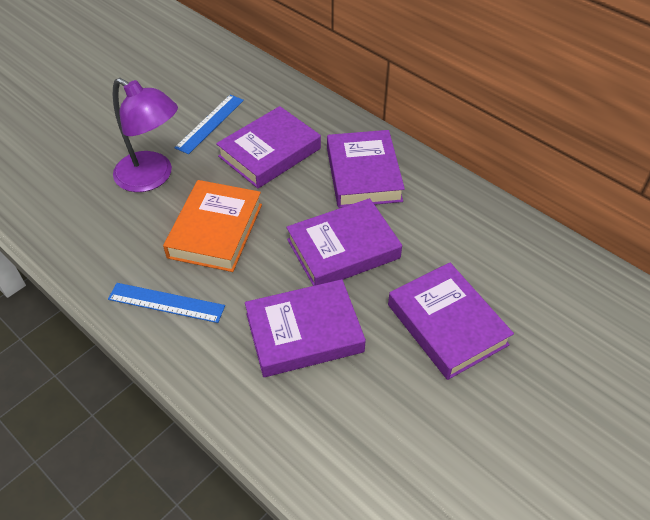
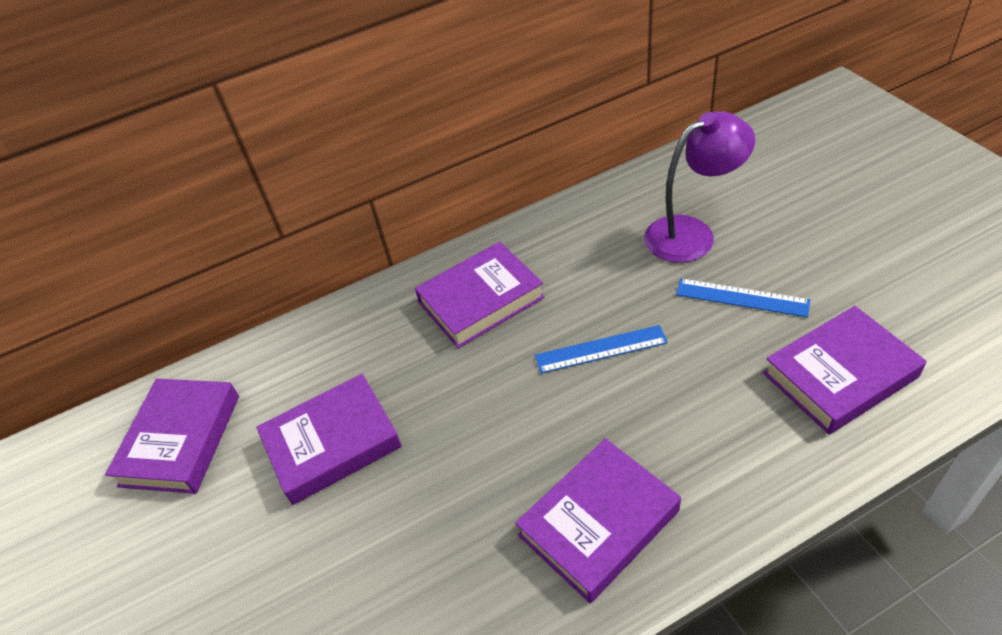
orange book: [163,180,262,272] = 1 -> none = 0

